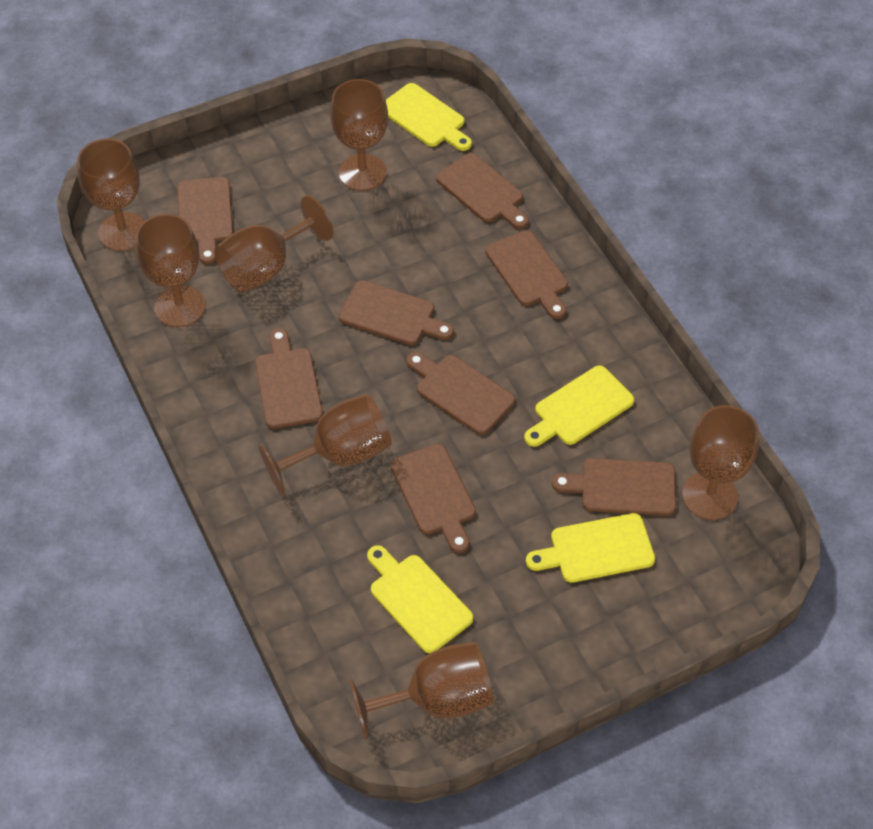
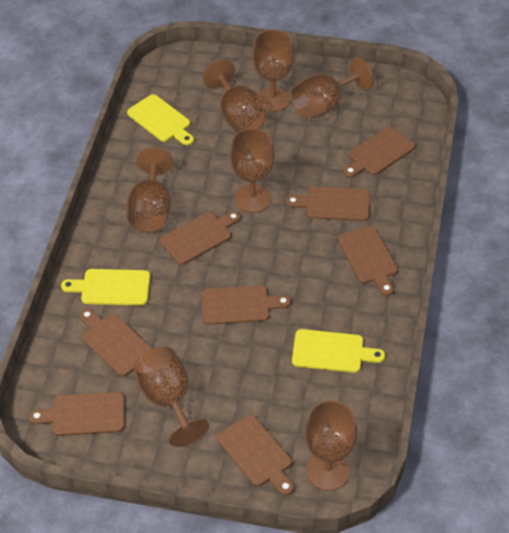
yellow cutting board: [367,545,473,653] [386,83,472,151] [524,366,634,447] [526,513,655,583] = 4 -> [61,269,150,306] [127,94,194,145] [292,329,385,373] = 3

